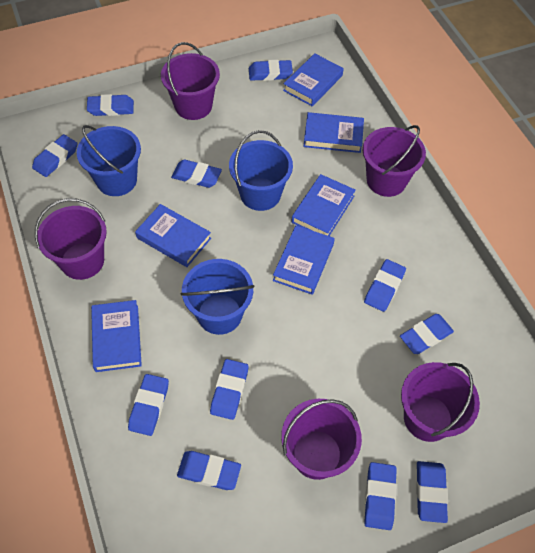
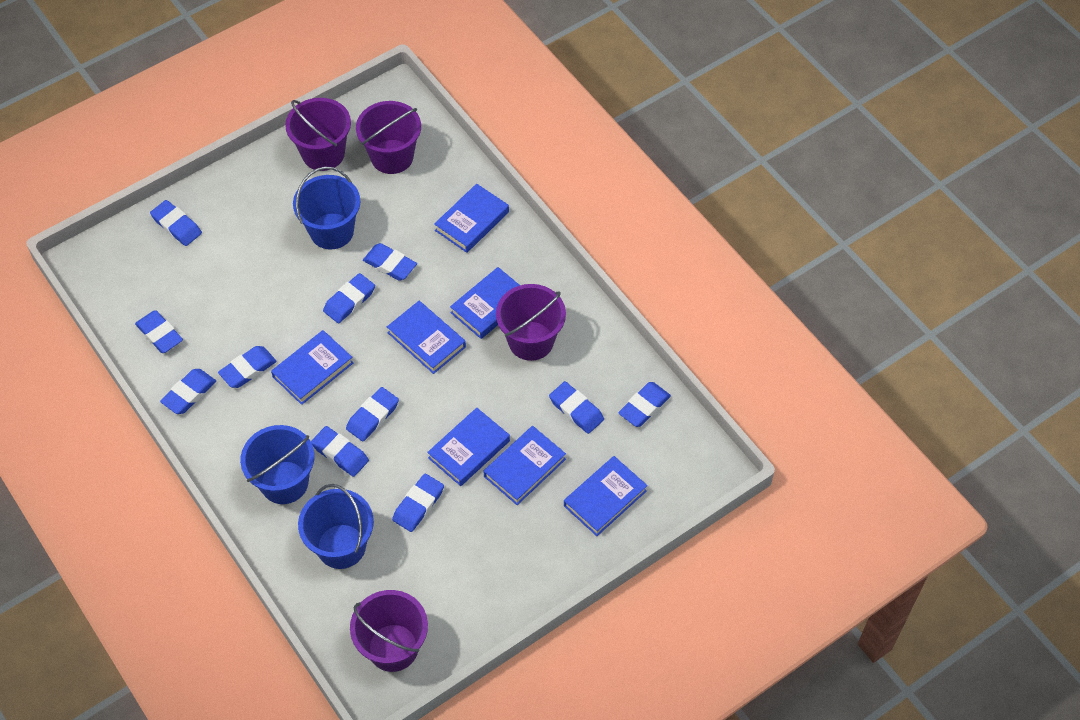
blue book: [91,300,142,372] [135,204,211,267] [273,225,335,295] [283,53,344,106] [291,174,356,236] [303,112,364,153] = 6 -> [271,330,353,405] [387,301,466,374] [427,408,510,486] [434,183,509,253] [450,267,520,339] [483,426,566,505] [564,456,648,536] = 7
purple bucket: [35,198,107,280] [161,42,220,120] [281,399,362,480] [363,125,426,197] [401,362,480,442] = 5 -> [285,98,351,171] [350,590,428,672] [356,101,421,174] [496,284,566,361] = 4

